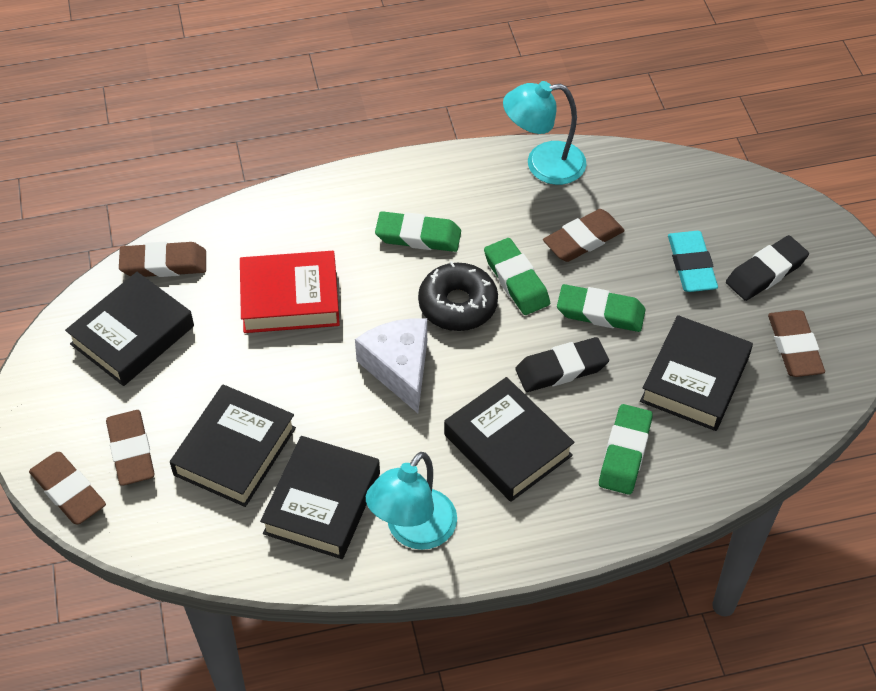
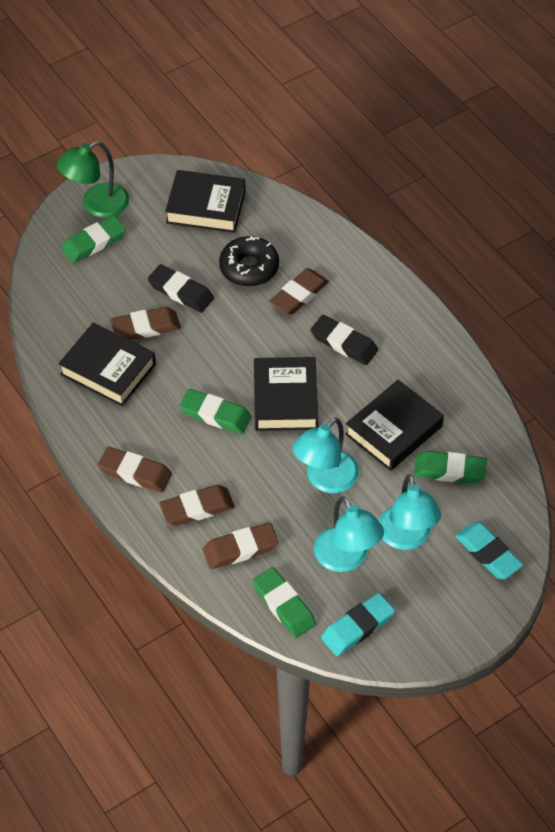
black book: [65,272,194,386] [170,384,296,507] [260,436,380,559] [444,377,575,502] [640,315,753,431] = 5 -> [58,323,156,406] [165,170,245,233] [254,357,318,431] [345,380,444,471] = 4
green lamp: none = 0 -> [57,141,129,218] = 1
red book: [240,251,340,333] = 1 -> none = 0
turquoise eraser: [668,231,718,292] = 1 -> [321,593,395,656] [455,522,523,579] = 2
turquoise lamp: [366,452,457,550] [503,81,586,185] = 2 -> [293,417,359,493] [314,497,384,572] [379,474,441,550] = 3
white cheese: [355,318,427,413] = 1 -> none = 0

